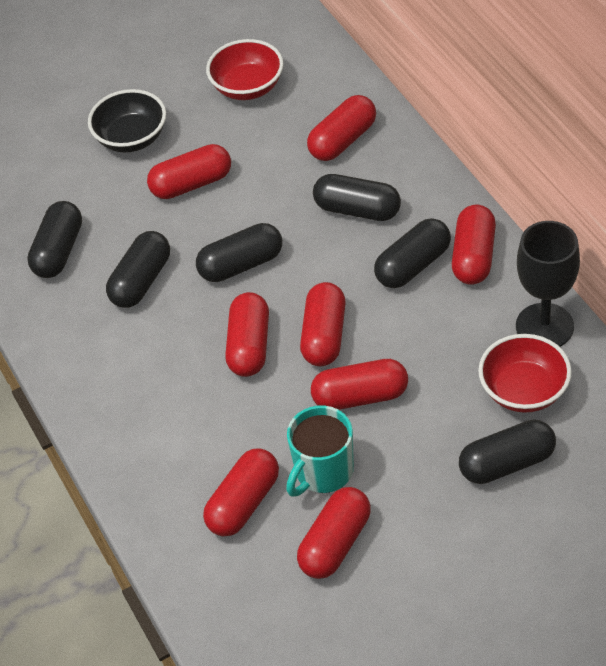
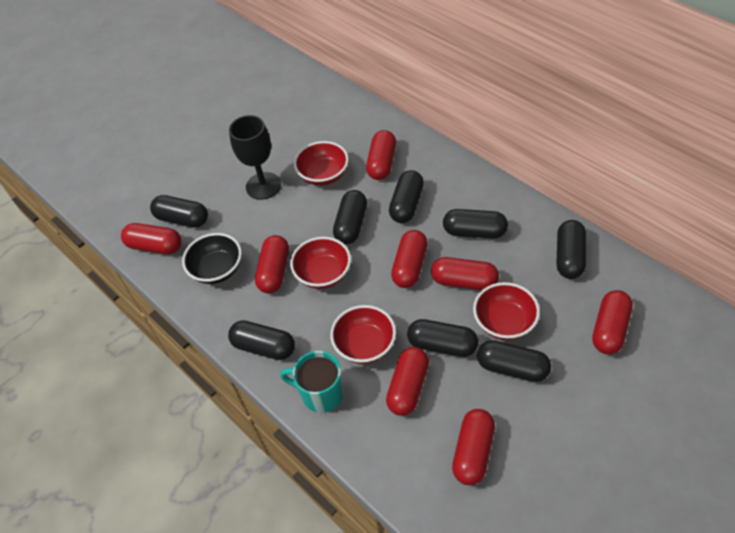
black capsule: [27,201,82,278] [106,231,170,308] [196,223,282,282] [313,174,401,221] [374,218,451,288] [459,420,556,484] = 6 -> [150,195,208,228] [228,320,295,360] [333,190,367,245] [389,170,424,223] [407,319,478,357] [443,209,508,239] [477,340,551,382] [557,220,586,279] = 8
red bowl: [206,39,284,100] [478,334,572,413] = 2 -> [290,237,351,289] [294,141,349,186] [330,305,396,364] [473,282,540,340] = 4

